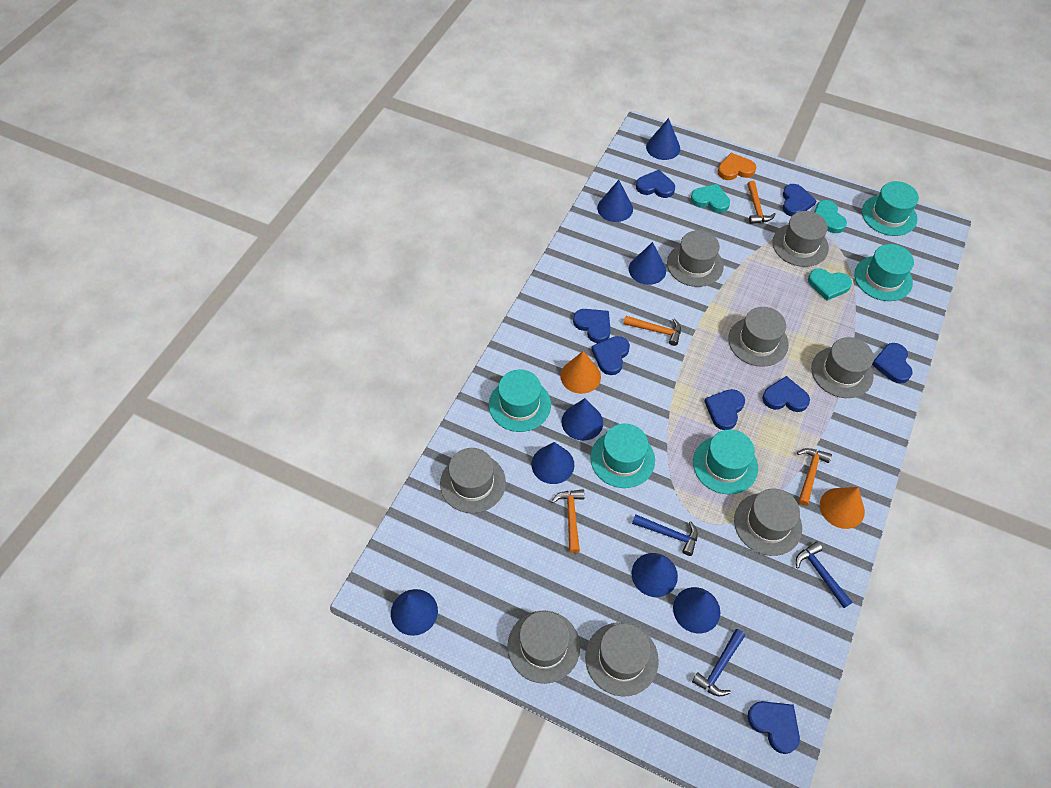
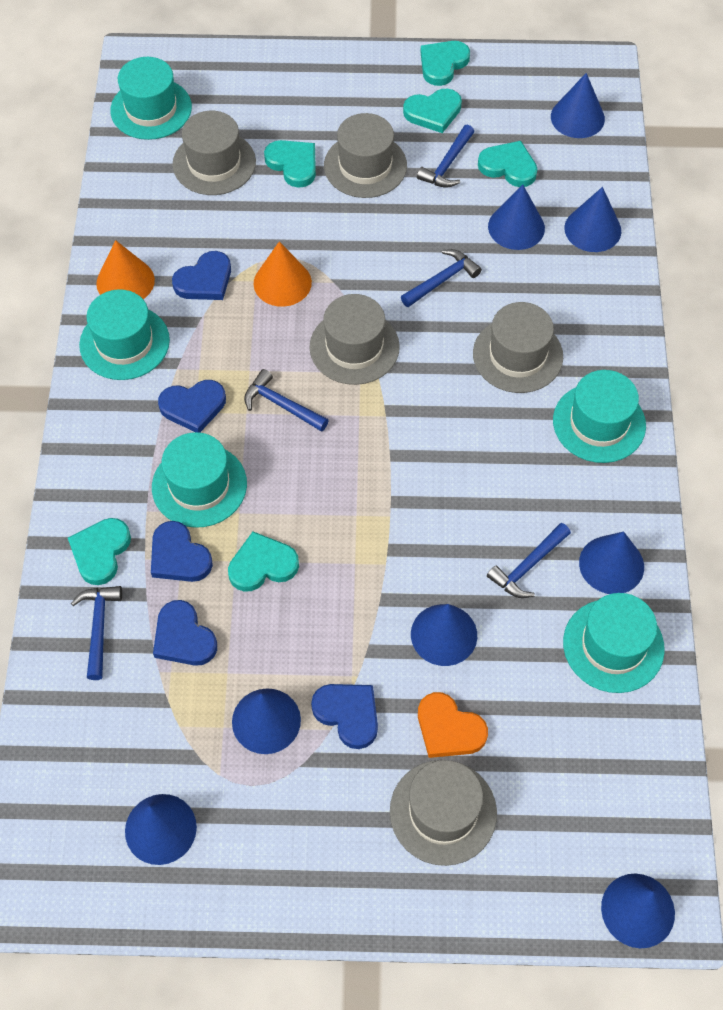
blue hammer: [632,514,698,556] [692,629,745,696] [796,542,852,608] = 3 -> [71,586,122,680] [244,369,329,432] [401,249,482,307] [417,125,474,188] [487,523,571,598] = 5
blue heart: [573,309,611,343] [591,336,630,375] [636,170,675,198] [704,389,745,430] [747,701,800,754] [762,376,810,412] [783,184,817,216] [872,343,912,384] = 8 -> [151,521,213,582] [153,600,217,666] [158,380,226,433] [172,251,231,300] [311,684,378,749] = 5
grey hat: [440,448,506,513] [508,610,580,684] [585,622,659,696] [667,230,724,287] [728,307,789,367] [734,489,802,556] [772,211,829,267] [811,337,874,398] = 8 -> [173,111,256,195] [309,294,400,385] [324,113,407,198] [390,760,497,866] [473,302,563,393] = 5
orange hammer: [551,489,585,553] [624,316,681,346] [747,181,776,224] [797,448,832,506] = 4 -> none = 0
turquoise heart: [691,184,730,213] [808,268,852,301] [814,200,847,233] = 3 -> [68,518,131,585] [228,531,299,592] [264,140,316,188] [403,89,462,133] [420,41,470,86] [478,141,537,187] = 6

